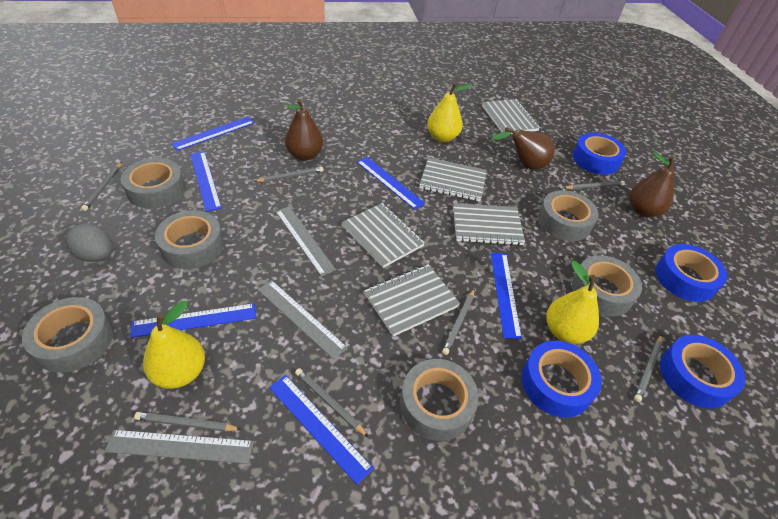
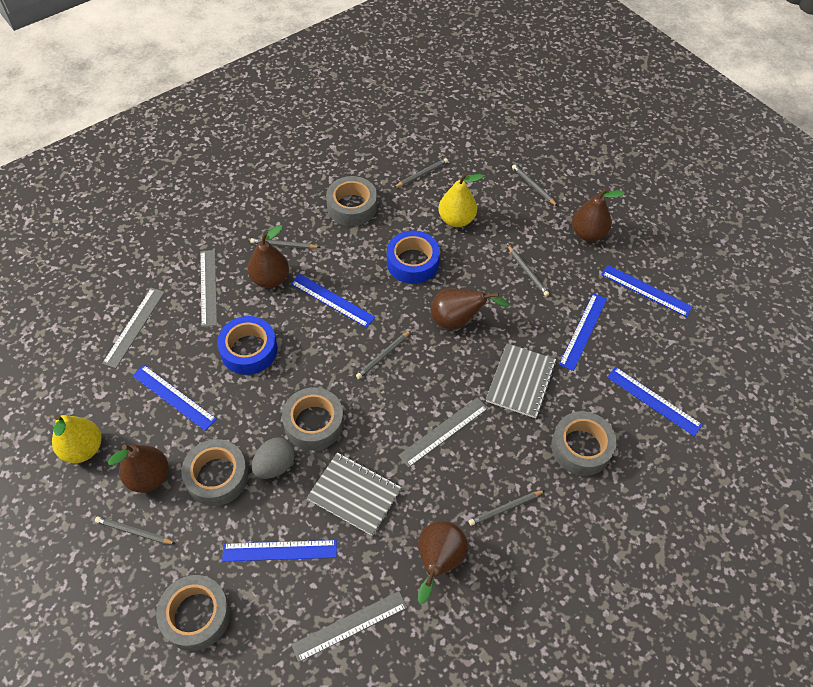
blue tape: [522,341,602,418] [573,133,626,175] [655,244,727,302] [660,335,746,409] = 4 -> [217,316,277,375] [387,231,440,284] = 2
brown pear: [285,99,323,161] [492,127,555,170] [630,152,674,217] = 3 -> [108,444,169,493] [248,225,289,288] [418,521,468,604] [431,288,510,330] [572,188,625,242] = 5
grey notebook: [342,203,425,268] [364,264,460,336] [419,158,487,201] [453,203,525,246] [482,99,540,134] = 5 -> [307,452,402,536] [486,343,556,418] = 2
grey ruler: [104,430,254,464] [258,280,348,360] [276,206,336,277] = 3 -> [102,288,165,368] [200,250,217,327] [291,591,407,662] [398,397,488,467] = 4
grey tape: [22,297,113,373] [121,158,185,209] [155,210,224,269] [400,359,479,441] [538,190,599,241] [572,255,642,316] = 6 -> [156,575,231,651] [181,439,248,506] [282,387,344,451] [326,176,377,226] [551,411,617,476] = 5
yellow pear: [143,301,205,389] [427,83,473,142] [546,261,599,344] = 3 -> [52,415,102,463] [439,173,483,227] = 2

